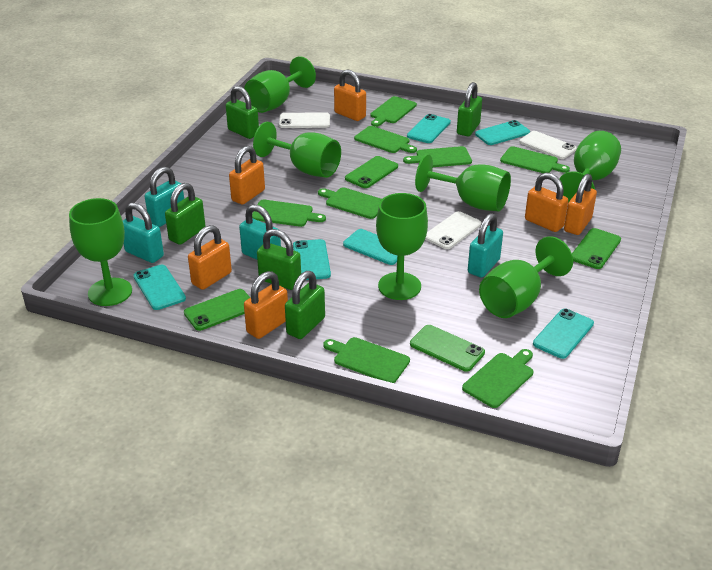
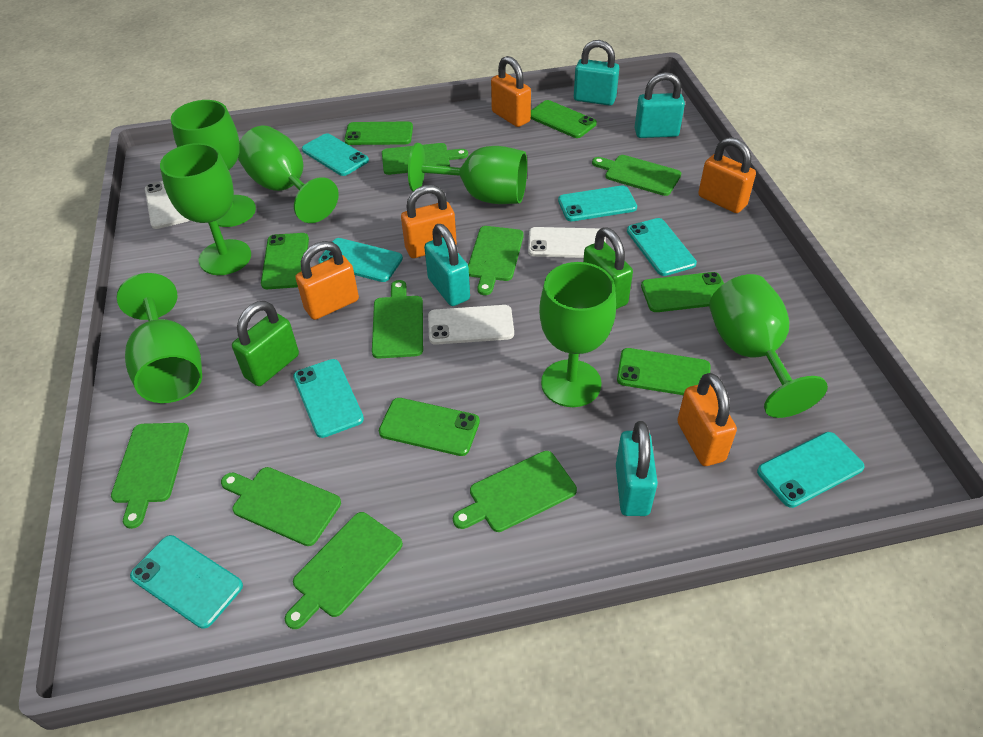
green padlock: [165,183,206,245] [226,86,259,139] [257,229,301,290] [285,271,325,339] [457,82,482,136] = 5 -> [232,301,299,386] [583,227,633,309] = 2
green phone: [184,289,250,331] [345,156,398,188] [410,325,485,372] [572,228,621,269] = 4 -> [261,233,309,289] [344,122,413,145] [379,398,480,456] [531,100,597,138] [617,348,711,395] [641,272,724,312] = 6
orange padlock: [188,225,232,290] [229,146,265,205] [244,271,288,339] [334,69,366,121] [525,173,568,232] [564,174,597,235] = 6 -> [296,241,359,320] [401,185,457,258] [491,56,531,127] [677,373,737,466] [698,137,756,213] = 5
turquoise phone: [133,265,186,310] [293,239,331,280] [343,229,397,265] [407,114,451,143] [475,120,530,145] [533,308,594,359] = 6 -> [130,535,243,629] [293,359,364,438] [302,133,369,176] [318,238,403,282] [558,185,637,221] [627,218,697,276] [757,432,865,508] = 7

